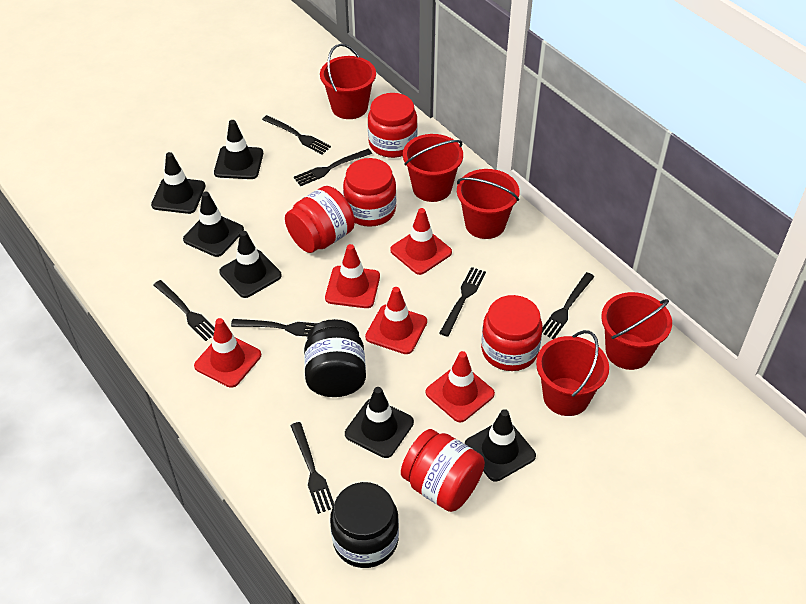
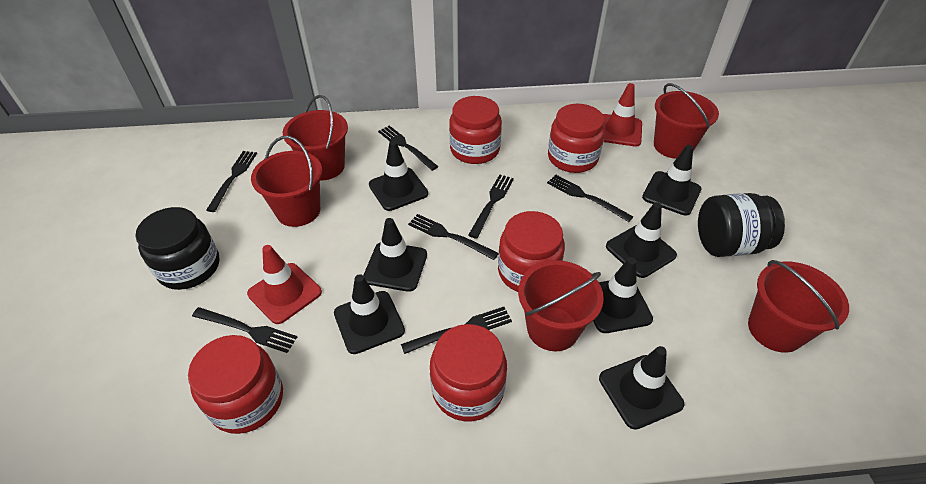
black traffic cone: [151,152,206,214] [183,192,244,257] [214,120,263,179] [219,231,282,298] [345,387,414,458] [465,409,536,482] = 6 -> [334,274,405,354] [363,218,427,292] [369,141,428,211] [593,257,653,333] [599,346,684,430] [606,202,677,278] [642,145,702,216] = 7
red traffic cone: [194,318,261,388] [325,244,380,308] [365,287,427,354] [390,208,452,275] [426,351,495,422] = 5 -> [247,245,322,324] [603,83,642,147] = 2

